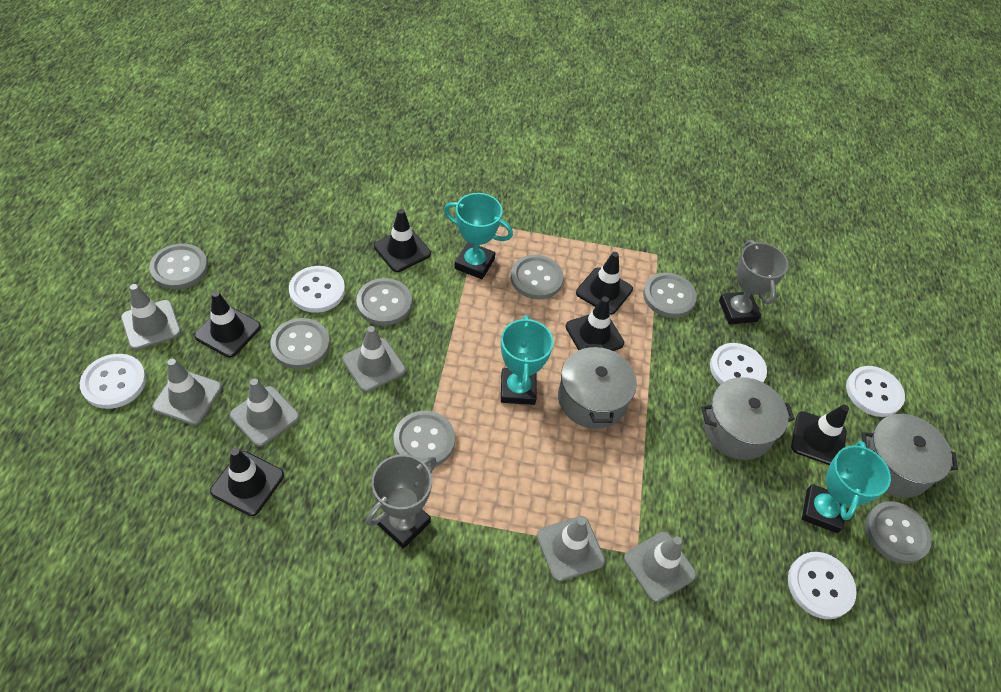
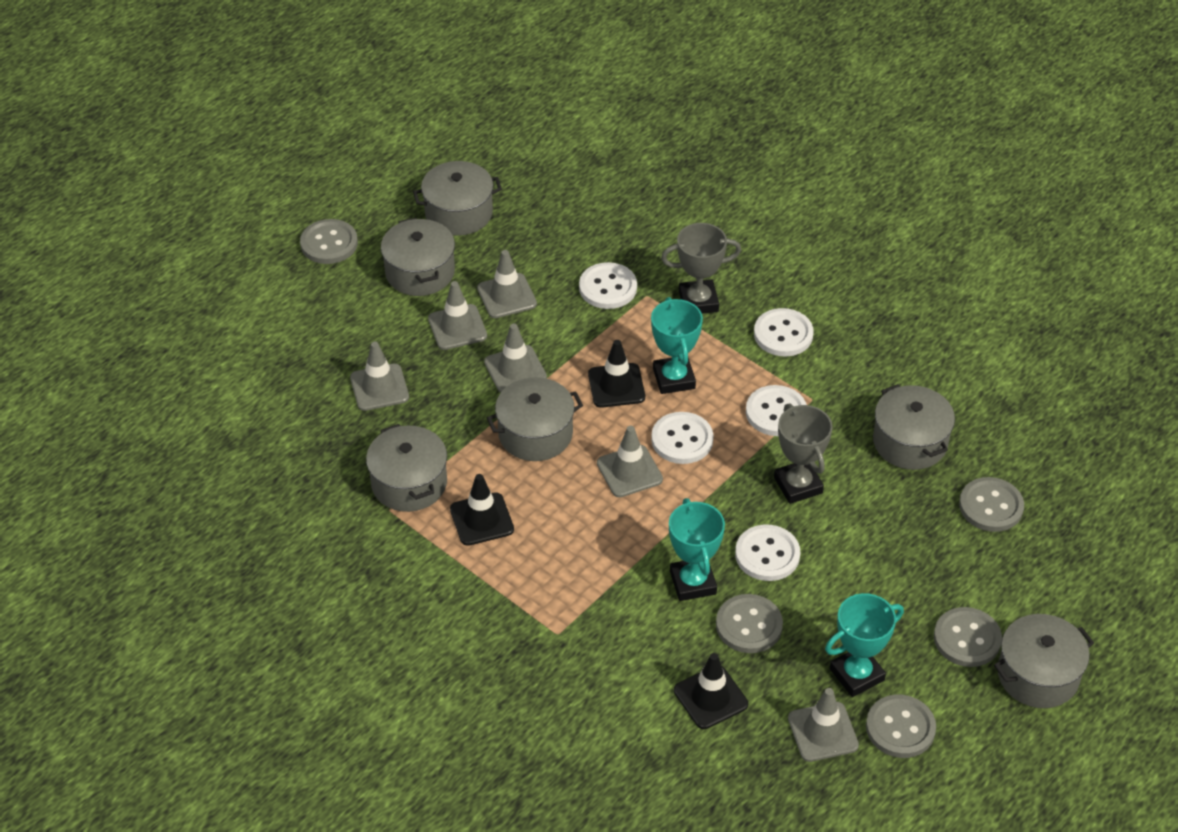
black traffic cone: [194,291,261,358] [210,448,284,516] [374,209,431,272] [566,297,624,351] [576,252,633,315] [791,405,849,465] = 6 -> [450,474,514,546] [588,340,645,408] [674,653,748,729] = 3
grey button: [149,244,208,290] [270,318,330,369] [356,278,412,326] [393,411,455,467] [511,255,564,299] [643,273,697,318] [865,501,932,564] = 7 -> [300,219,358,264] [716,594,783,653] [866,695,936,758] [934,607,1002,667] [959,477,1024,532] = 5
grey pot: [558,344,637,429] [701,377,795,460] [862,414,958,498] = 3 -> [366,424,447,512] [381,218,455,296] [413,161,502,236] [487,377,583,461] [873,384,955,470] [994,614,1094,708] = 6

